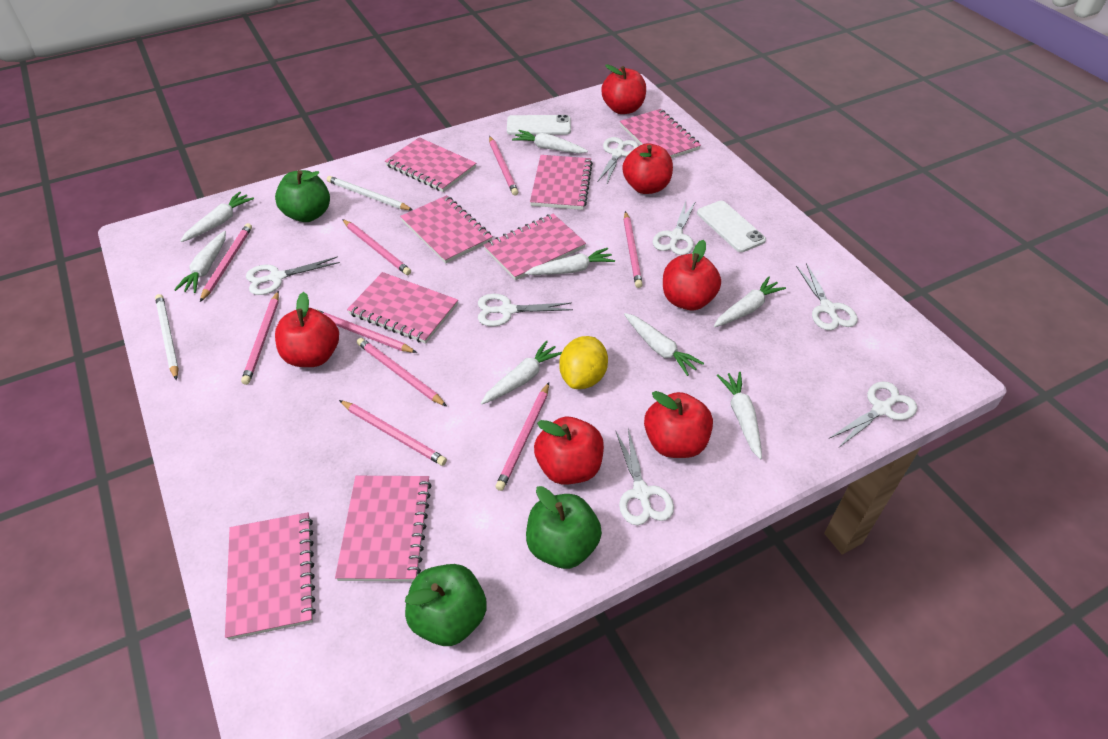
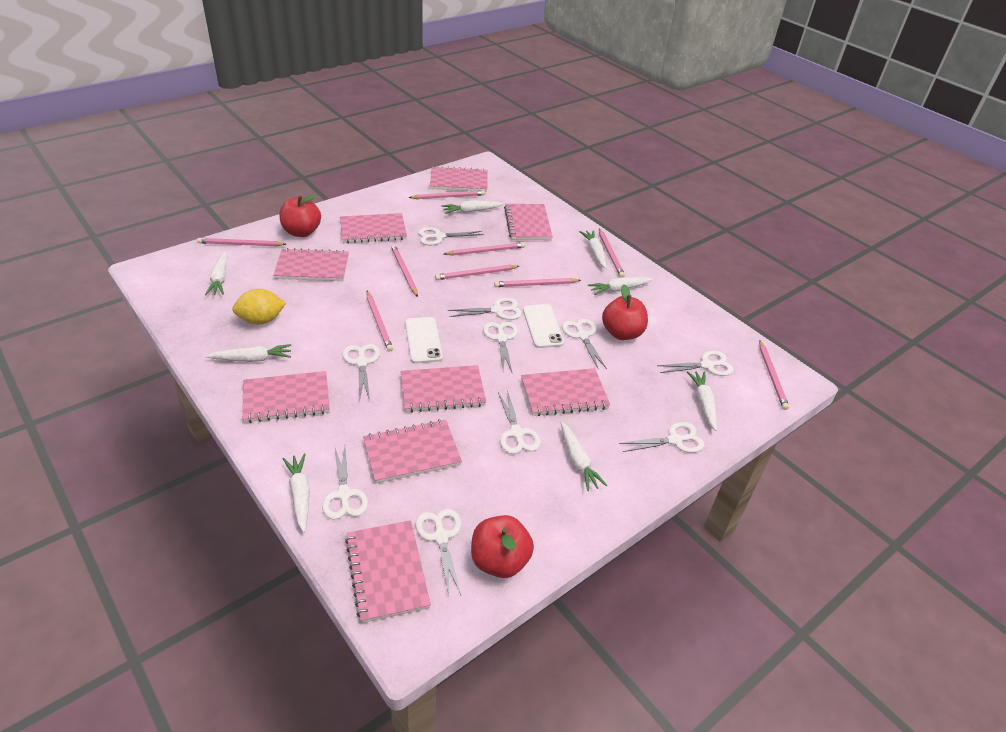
green apple: [275,170,330,222] [405,564,487,646] [526,486,602,569] = 3 -> none = 0
pink notebook: [225,512,316,640] [335,476,432,581] [347,272,458,344] [385,137,476,192] [400,195,493,263] [484,214,586,280] [530,155,593,210] [620,109,701,158] = 8 -> [242,371,330,423] [273,248,349,281] [340,213,407,243] [345,520,431,623] [363,419,462,483] [400,365,486,413] [430,166,487,192] [504,204,553,240] [521,368,610,416] = 9
red apple: [275,292,339,367] [534,417,604,485] [601,64,646,114] [622,143,673,194] [644,391,713,458] [663,240,721,310] = 6 -> [279,194,321,237] [471,515,534,578] [602,284,648,340] = 3
white pencil: [155,294,179,380] [327,176,413,210] = 2 -> none = 0
white scissors: [246,256,340,295] [478,294,573,326] [597,137,639,185] [616,429,674,525] [653,201,696,255] [796,263,858,330] [830,381,917,448] = 7 -> [322,445,368,520] [342,344,380,400] [415,509,461,595] [418,227,484,245] [448,298,522,320] [483,322,518,372] [498,390,541,454] [562,319,607,370] [619,422,705,453] [657,351,734,376] = 10

